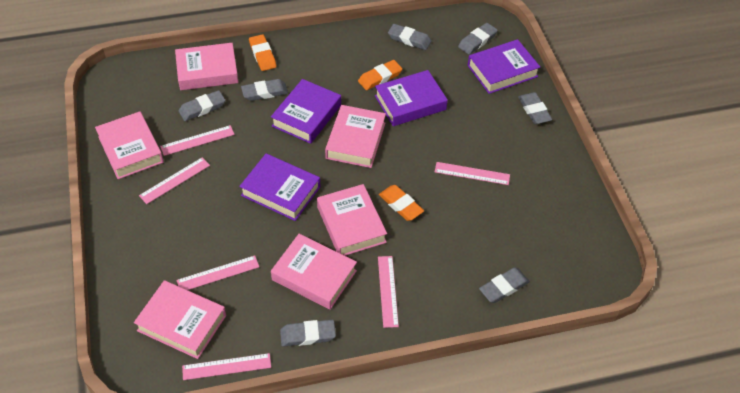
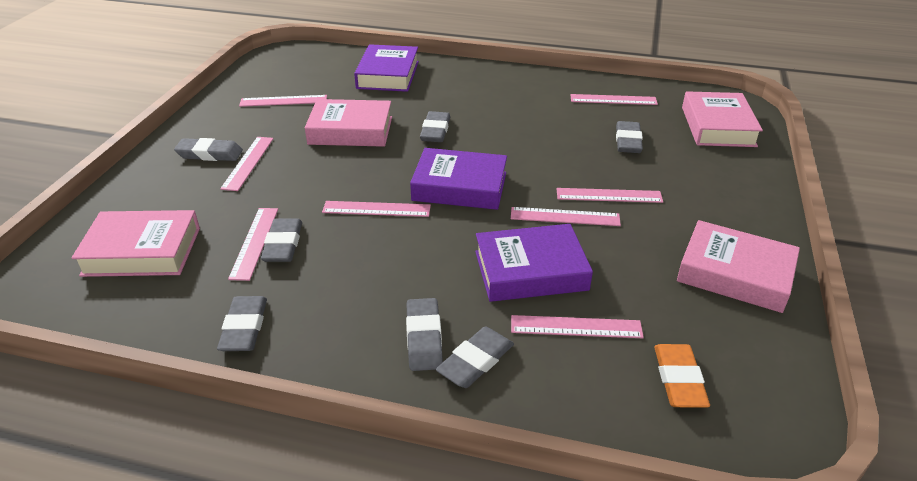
orange eraser: [249,34,276,71] [358,60,402,90] [379,185,424,221] = 3 -> [654,344,710,408] = 1
pink book: [95,111,164,179] [134,280,226,359] [175,43,239,90] [271,234,357,309] [317,184,387,256] [325,105,386,168] = 6 -> [71,210,200,277] [305,99,392,147] [677,220,800,313] [682,91,763,147] = 4
pink ruler: [139,157,210,204] [160,125,235,156] [176,255,259,290] [182,353,271,380] [378,256,399,328] [435,162,510,185] = 6 -> [220,137,273,191] [228,208,278,281] [239,95,327,107] [322,201,431,217] [511,207,621,226] [511,315,644,338] [556,188,663,203] [570,94,658,105] = 8
purple book: [239,154,320,221] [271,79,341,144] [375,70,448,126] [467,39,540,94] = 4 -> [354,44,419,92] [410,148,507,210] [475,224,593,302] = 3

